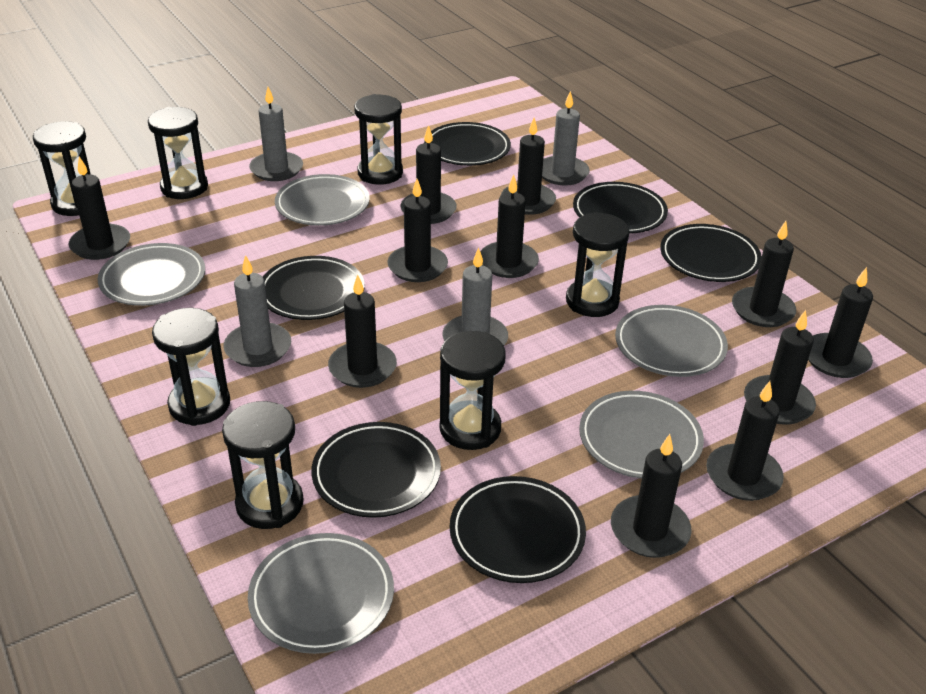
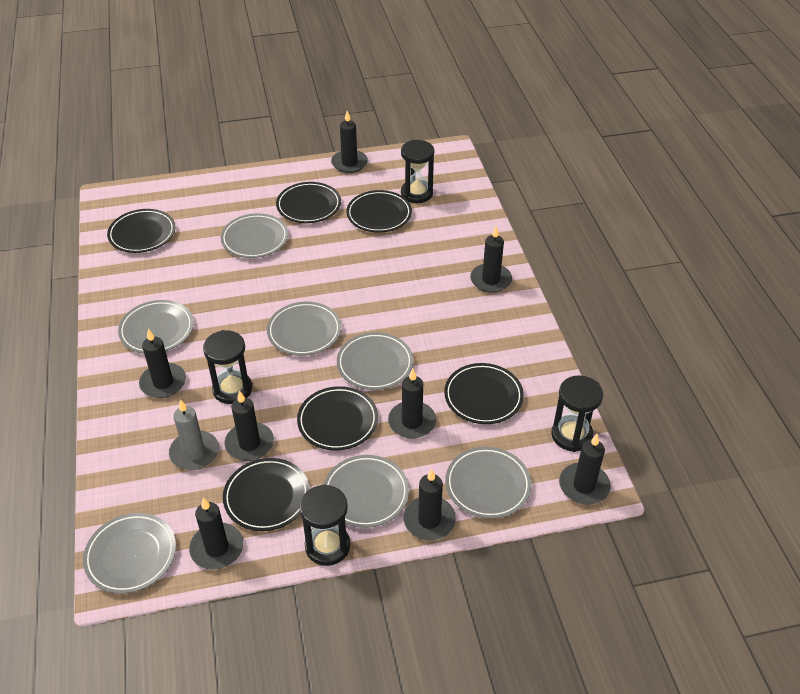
black candle: [69,157,130,260] [328,275,397,388] [387,179,448,282] [401,125,457,224] [480,175,539,278] [501,118,556,215] [611,434,692,558] [706,381,784,501] [732,221,796,327] [744,310,816,425] [808,267,873,378] = 11 -> [139,329,186,398] [189,497,243,570] [224,390,274,461] [331,111,368,173] [388,369,436,439] [403,469,456,540] [470,226,512,293] [559,434,611,505] = 8
black hourglass: [33,121,91,216] [148,107,208,199] [152,308,230,426] [222,401,303,529] [354,94,403,185] [440,331,506,450] [566,212,630,317] = 7 -> [203,330,252,404] [299,484,350,566] [401,140,434,203] [551,375,603,452] = 4
grey candle: [223,255,291,367] [249,87,303,181] [442,247,508,346] [542,91,590,186] = 4 -> [169,399,219,470] = 1
grey plate: [98,243,205,306] [248,533,394,654] [275,174,370,226] [579,391,704,479] [615,305,728,377] = 5 -> [83,513,176,594] [118,300,194,354] [221,213,288,258] [267,302,341,356] [324,455,409,528] [337,332,413,390] [445,447,531,519] = 7

